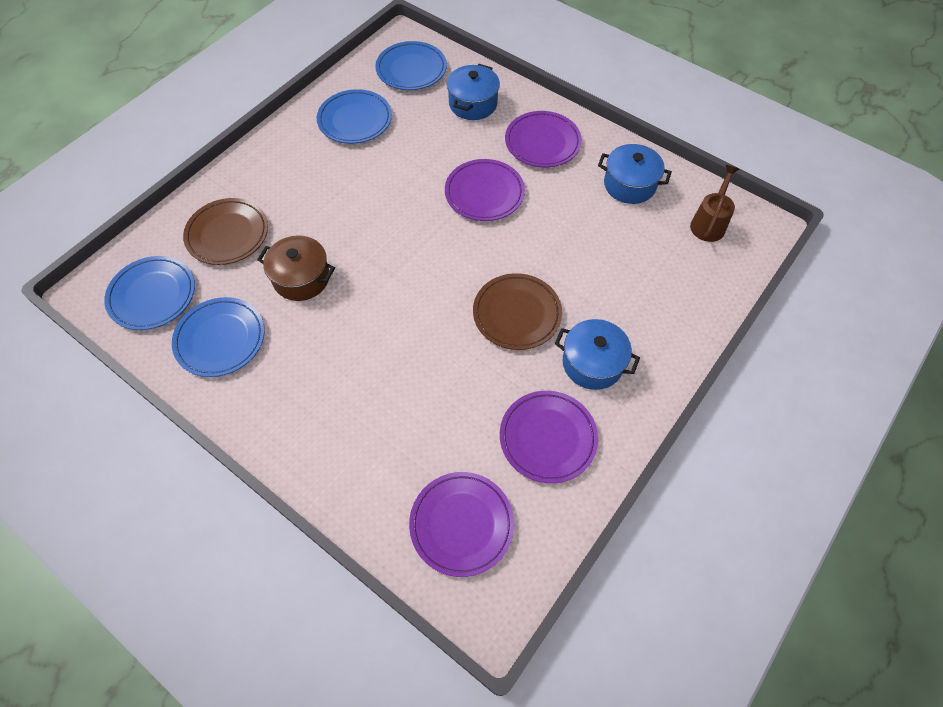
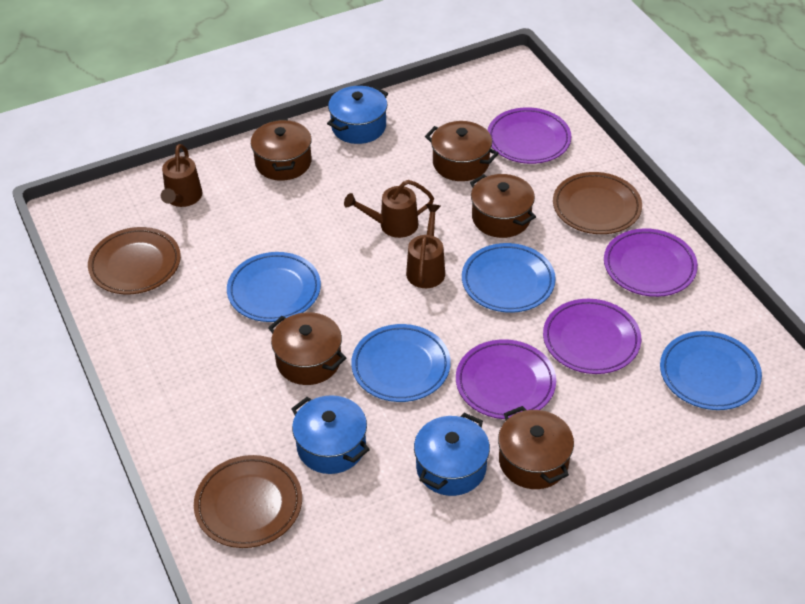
brown plate: [183,198,268,265] [473,273,562,350] = 2 -> [88,227,181,294] [194,455,302,548] [553,172,642,234] = 3
brown pot: [257,235,335,301] = 1 -> [251,118,312,181] [268,312,346,385] [425,121,499,181] [470,174,536,238] [498,406,574,489] = 5
brown watering can: [690,165,739,242] = 1 -> [161,144,203,207] [344,180,434,238] [406,204,445,288] = 3

